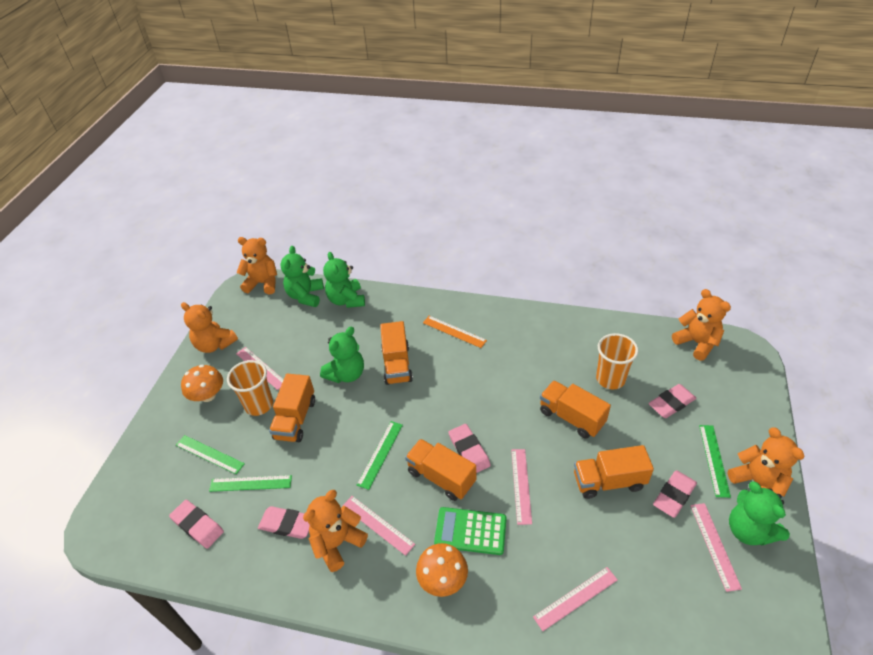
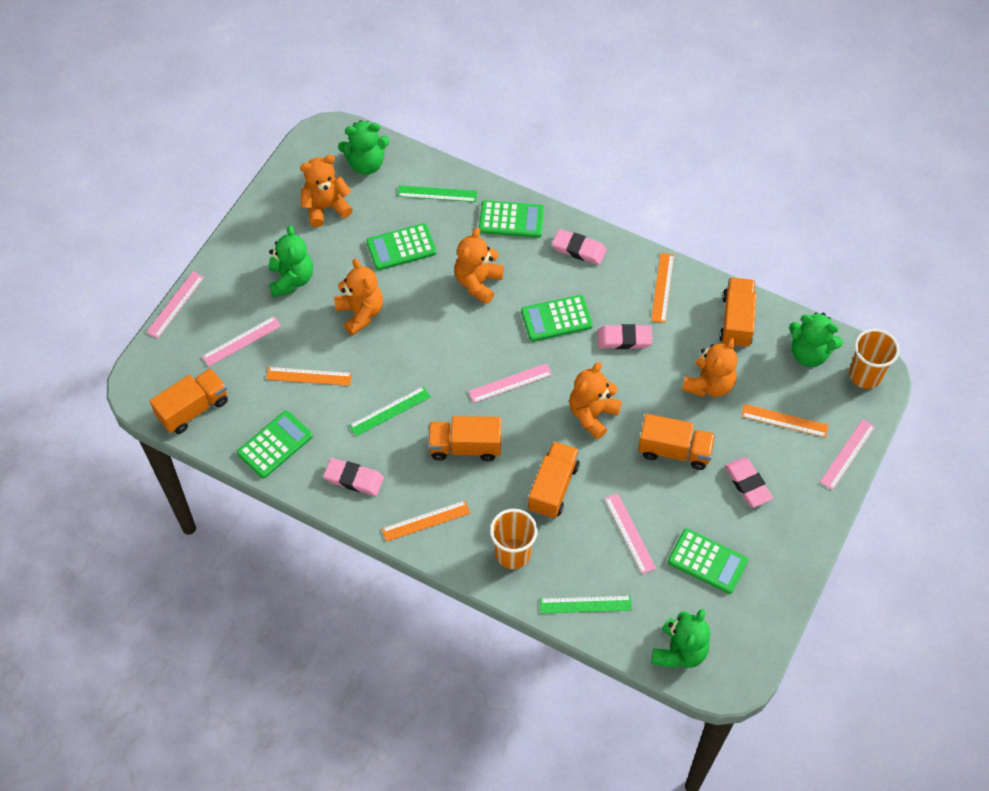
green calculator: [434,507,507,555] = 1 -> [237,410,313,478] [366,223,437,270] [479,200,544,238] [521,295,593,342] [668,529,748,594] = 5
green ruler: [176,435,245,474] [209,475,292,492] [357,421,403,490] [699,425,731,498] = 4 -> [349,386,430,436] [397,185,477,202] [540,596,632,614] = 3
orange mushroom: [181,365,223,402] [416,543,468,597] = 2 -> none = 0
orange ruler: [423,316,487,348] = 1 -> [266,367,352,386] [382,500,470,542] [651,253,674,323] [741,404,829,438] = 4
pink eraser: [169,500,224,549] [258,506,310,539] [449,424,491,473] [648,384,696,418] [653,471,697,518] = 5 -> [323,458,384,496] [552,229,607,265] [597,324,652,349] [725,457,773,508] = 4

